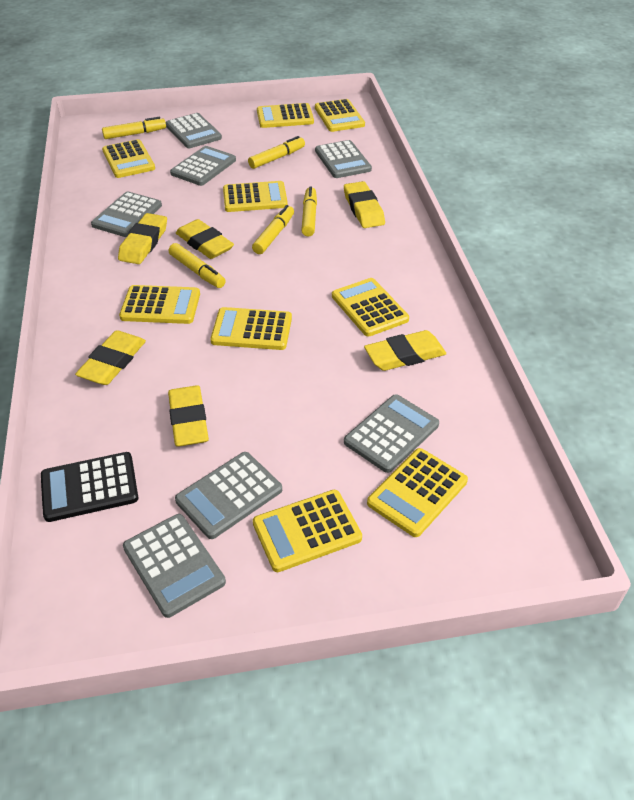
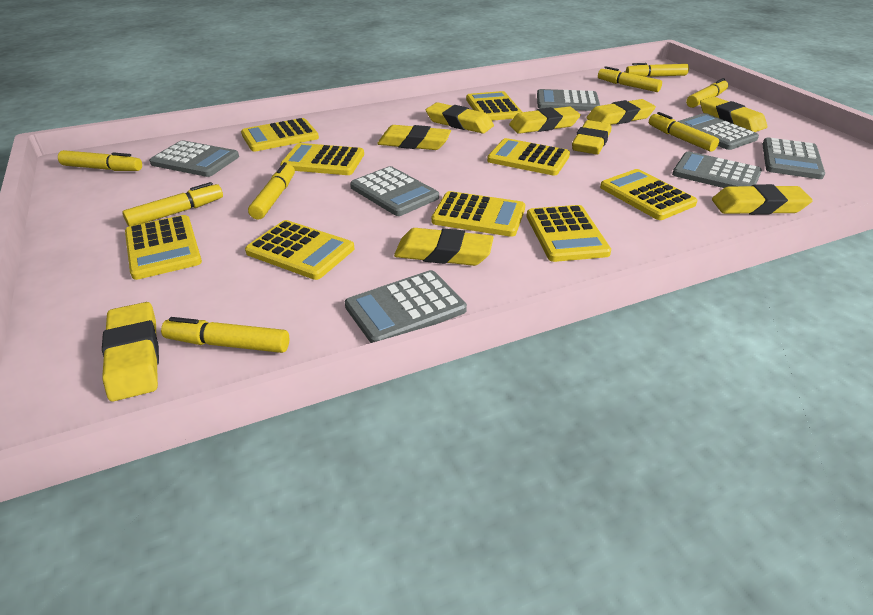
black calculator: [41,452,138,522] = 1 -> none = 0
yellow eraser: [75,330,146,385] [118,213,167,264] [168,385,209,447] [176,219,234,259] [344,181,385,228] [364,330,446,371] = 6 -> [102,302,159,402] [377,125,451,150] [394,228,494,266] [426,102,494,134] [509,107,581,134] [572,120,611,155] [587,99,656,125] [700,96,767,132] [712,184,813,215] = 9
yellow marker: [102,117,166,139] [169,243,226,288] [248,136,305,169] [252,205,294,254] [301,186,317,236] = 5 -> [58,150,142,171] [122,182,223,226] [161,317,289,353] [248,162,295,220] [598,66,662,92] [626,63,689,77] [649,112,719,152] [686,78,728,108] = 8

